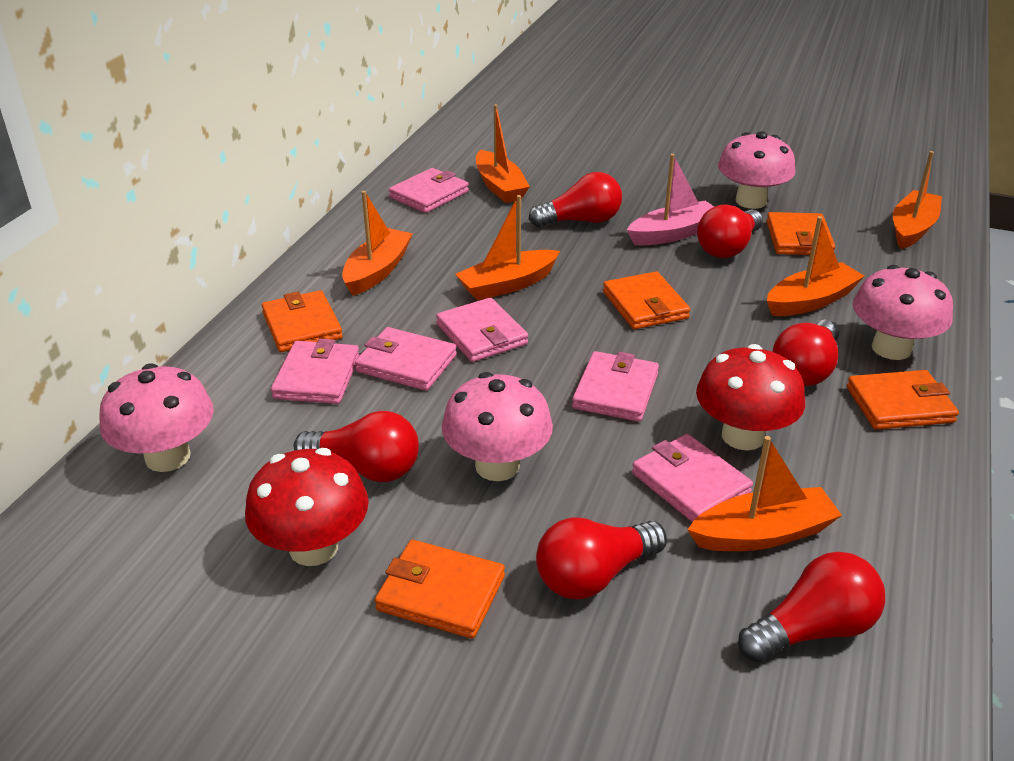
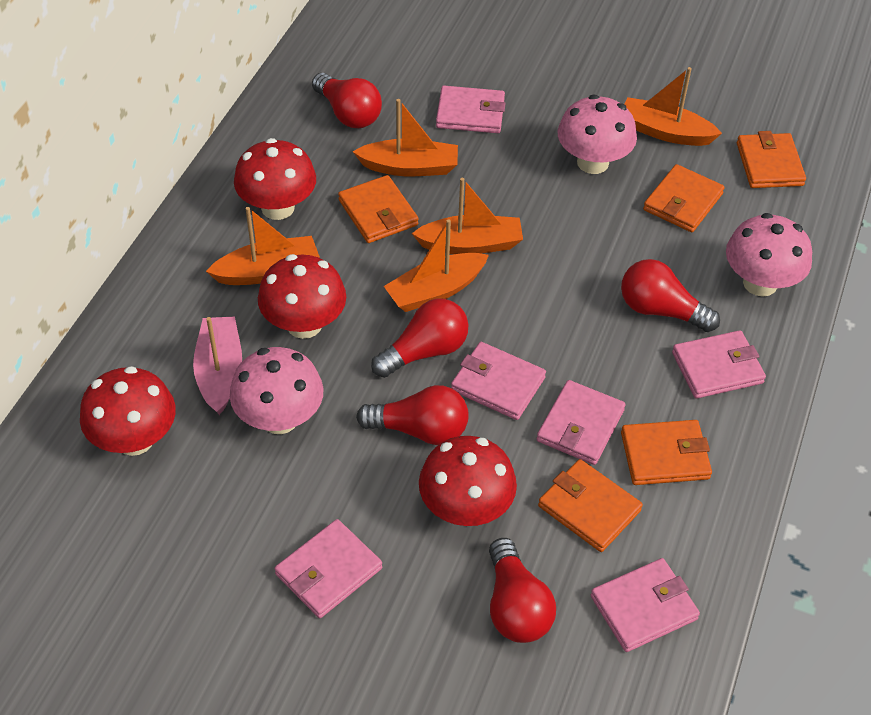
orange boat: [342,191,413,296] [455,195,560,300] [476,104,530,203] [687,436,842,551] [767,216,865,316] [893,151,942,249] = 6 -> [206,207,320,285] [353,99,458,176] [384,219,489,312] [412,178,523,254] [624,67,722,146] = 5
pink mushroom: [99,363,214,472] [442,372,553,481] [718,131,795,209] [853,265,953,360] = 4 -> [230,347,323,434] [558,95,637,174] [726,213,812,297] = 3
red light bulb: [294,411,419,482] [529,172,622,227] [536,517,667,599] [697,205,763,258] [738,552,885,662] [773,319,839,386] = 6 -> [312,73,382,128] [356,385,469,445] [371,298,468,378] [489,538,556,643] [621,259,720,332] = 5
red mushroom: [245,448,369,566] [696,344,805,450] = 2 -> [80,366,176,456] [234,138,316,220] [258,254,346,339] [419,436,517,526] = 4

